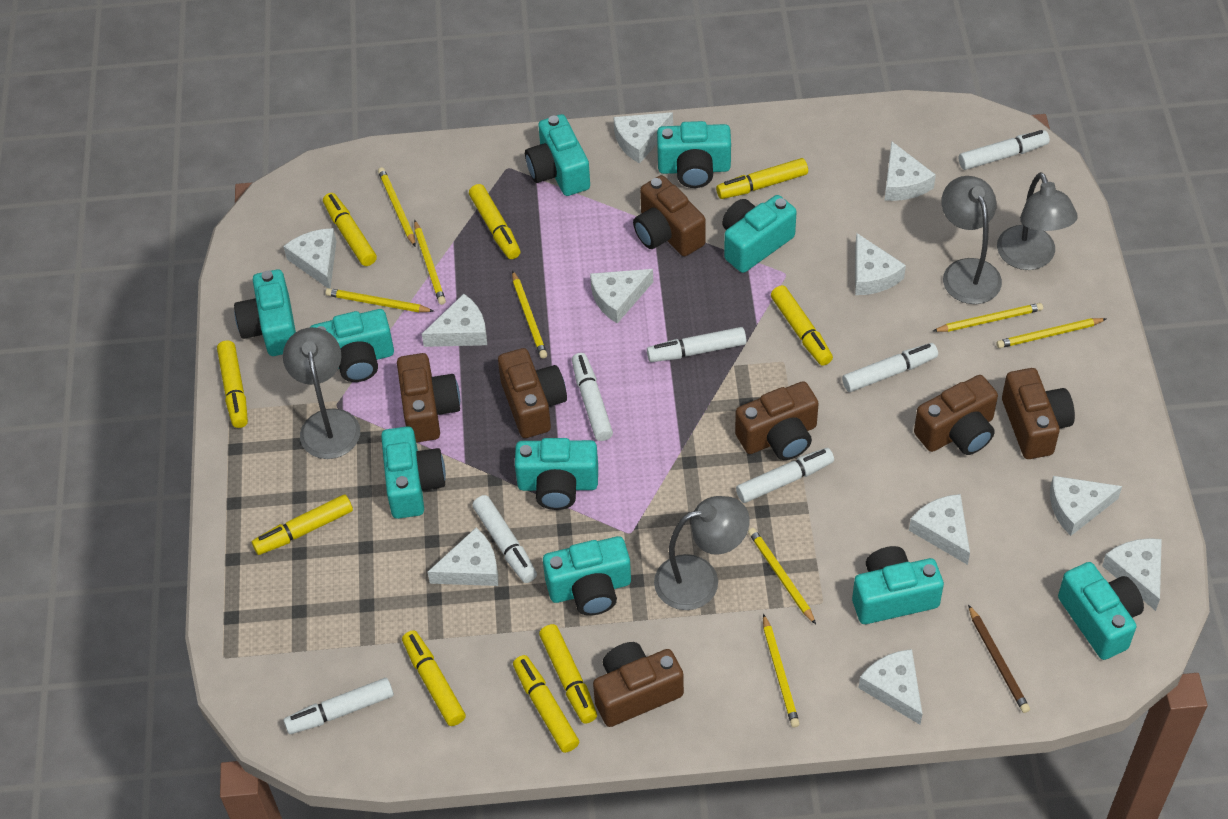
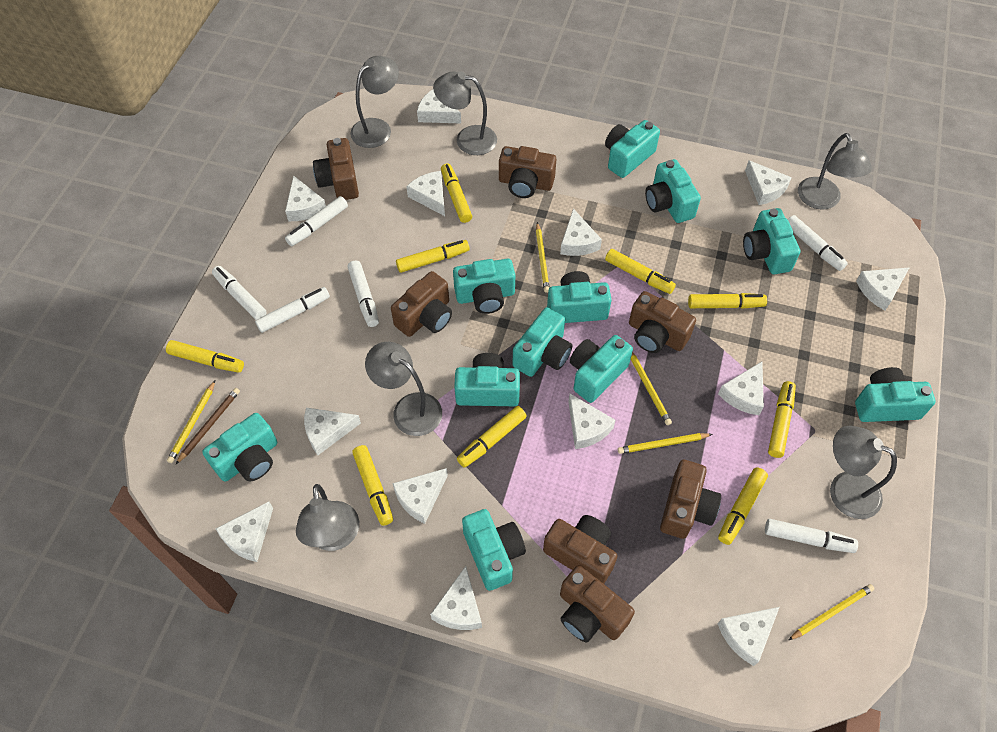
grey lamp: [283,327,360,459] [654,496,750,610] [941,176,1002,304] [997,172,1078,270] = 4 -> [296,484,359,551] [350,56,399,148] [365,342,442,436] [433,72,497,155] [798,133,872,210] [830,426,897,519] = 6
turquoise camera: [234,270,296,356] [310,309,394,382] [381,426,446,519] [515,438,598,510] [525,114,590,196] [543,536,631,616] [657,121,731,188] [722,195,797,273] [852,546,944,624] [1058,562,1144,660] = 10 -> [202,413,277,482] [453,259,515,314] [454,353,520,406] [462,509,526,591] [513,307,572,377] [547,271,612,323] [570,335,633,403] [605,120,660,178] [645,159,701,223] [743,208,801,274] [855,367,936,422] = 11
white cheese: [283,228,336,288] [422,294,487,347] [428,528,498,586] [590,269,653,324] [614,112,673,164] [855,233,906,295] [859,649,922,725] [885,141,936,201] [909,494,970,565] [1050,476,1122,536] [1102,538,1162,611] = 11 -> [216,502,273,562] [285,175,326,221] [304,408,361,455] [392,468,448,524] [406,171,445,216] [417,89,461,124] [430,566,482,630] [560,208,602,256] [568,394,615,449] [718,362,764,415] [718,607,780,666] [745,160,792,205] [856,267,910,310] = 13
white marker: [283,678,394,734] [472,495,537,583] [572,353,613,441] [647,327,746,362] [736,448,834,503] [842,343,938,392] [959,130,1050,170] = 7 -> [212,266,267,320] [255,287,330,333] [285,196,348,246] [348,260,379,327] [765,519,858,553] [788,215,848,271] = 6
yellow pencil: [325,288,434,312] [378,167,416,247] [414,220,446,305] [512,270,547,359] [748,528,816,624] [763,614,800,727] [933,303,1043,332] [996,318,1107,348] = 8 -> [167,381,215,463] [536,222,550,293] [618,433,712,454] [631,352,672,425] [789,584,874,640] = 5

